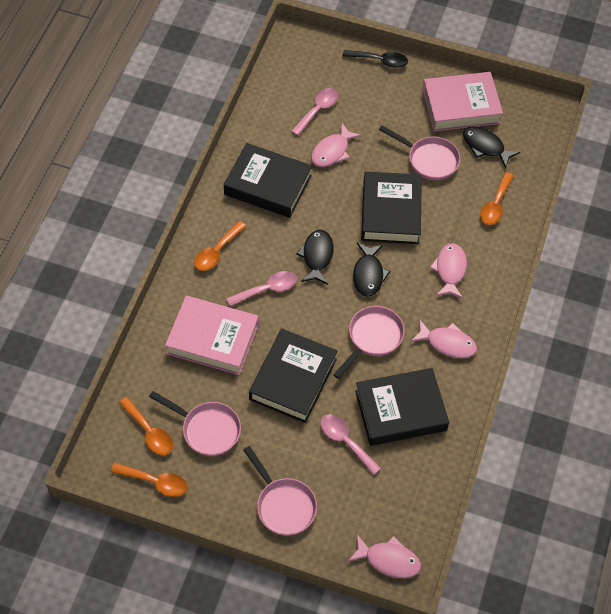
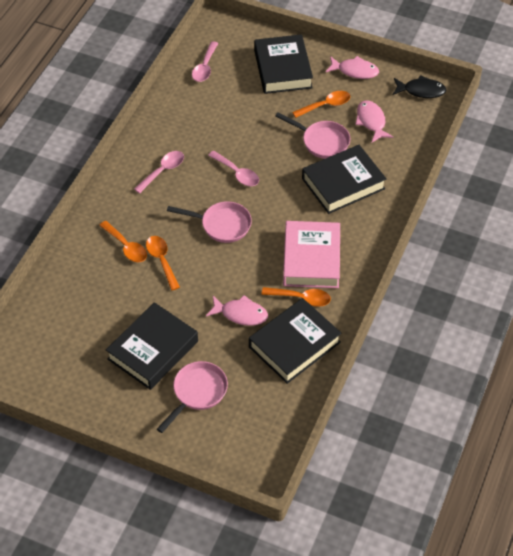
black fish: [296,230,334,285] [353,243,390,297] [463,126,520,168] = 3 -> [393,75,446,98] = 1
black spoon: [342,50,408,68] = 1 -> none = 0
pink book: [165,296,259,375] [422,72,503,132] = 2 -> [283,221,340,288] = 1
pink fish: [311,123,362,167] [348,535,421,578] [410,319,477,358] [430,243,467,299] = 4 -> [206,295,268,326] [325,56,379,79] [355,100,393,142] = 3
pink pan: [149,391,241,456] [243,446,317,536] [333,306,405,379] [379,125,460,180] = 4 -> [157,361,228,433] [167,201,252,243] [275,112,350,159] = 3

